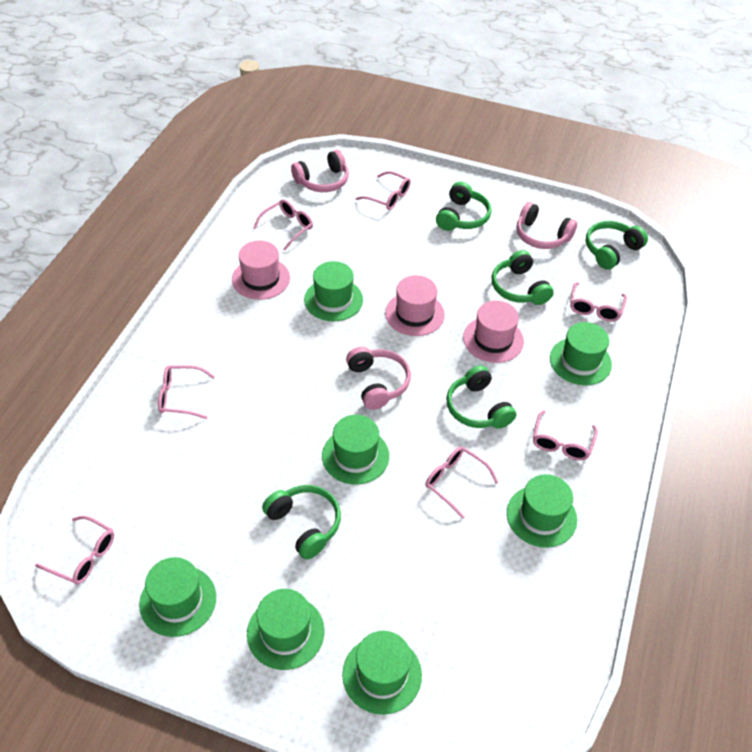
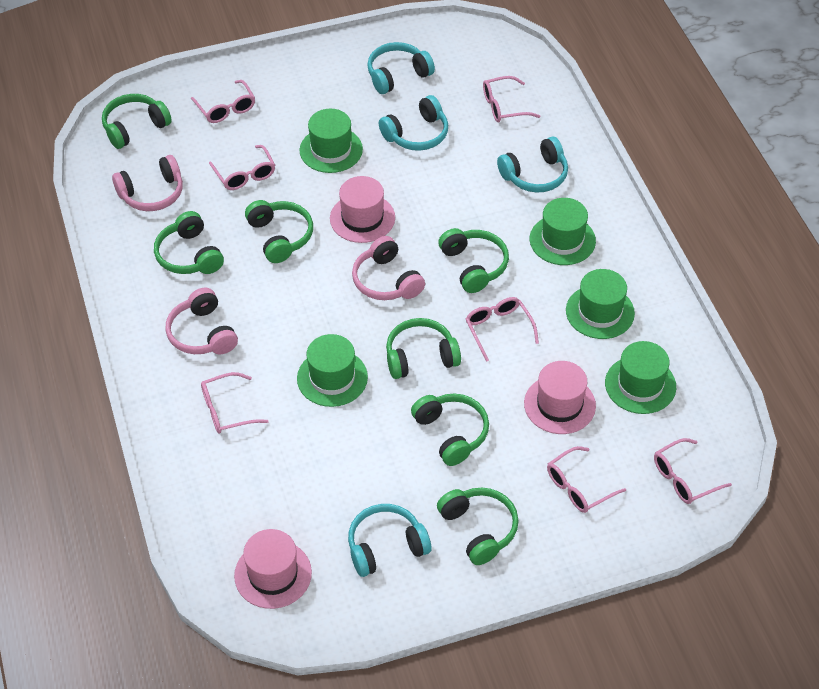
green hat: [139,557,216,637] [247,589,325,670] [304,261,363,321] [322,415,389,484] [342,631,422,715] [507,474,577,548] [550,322,612,386] = 7 -> [297,334,368,407] [299,109,363,173] [530,198,596,265] [566,269,635,339] [605,341,676,414] = 5
green headphones: [262,485,341,560] [436,182,491,231] [446,365,516,429] [492,250,554,305] [586,221,648,269] = 5 -> [102,94,172,149] [154,211,224,274] [245,200,313,263] [386,318,461,379] [411,394,489,466] [437,488,519,565] [438,228,509,293] = 7
turquoise headphones: none = 0 -> [348,504,431,577] [367,42,435,94] [379,95,448,151] [497,137,568,193] = 4

